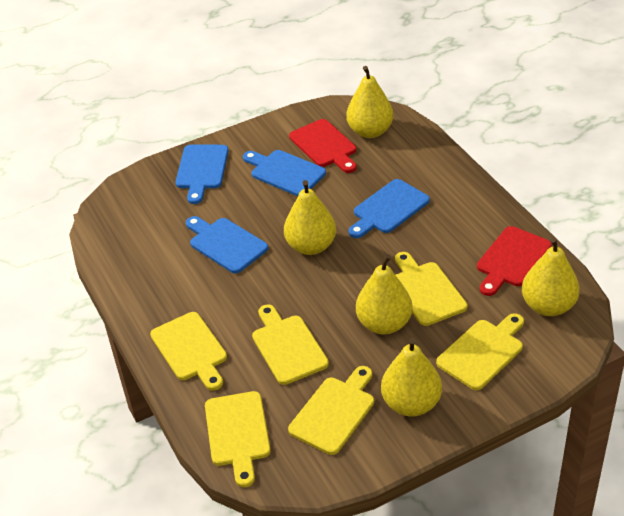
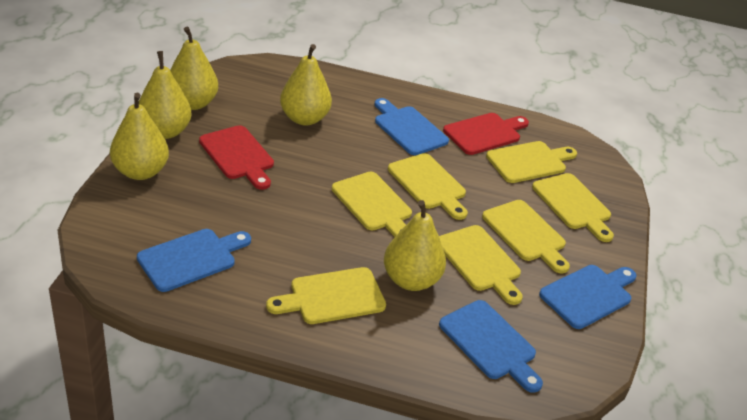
yellow cutting board: [150,312,227,391] [205,391,271,487] [252,304,329,385] [288,366,374,455] [395,252,467,326] [436,313,524,390] = 6 -> [266,267,386,324] [332,172,412,237] [388,153,468,220] [439,225,523,305] [482,200,570,273] [486,141,577,183] [532,173,614,242] = 7

